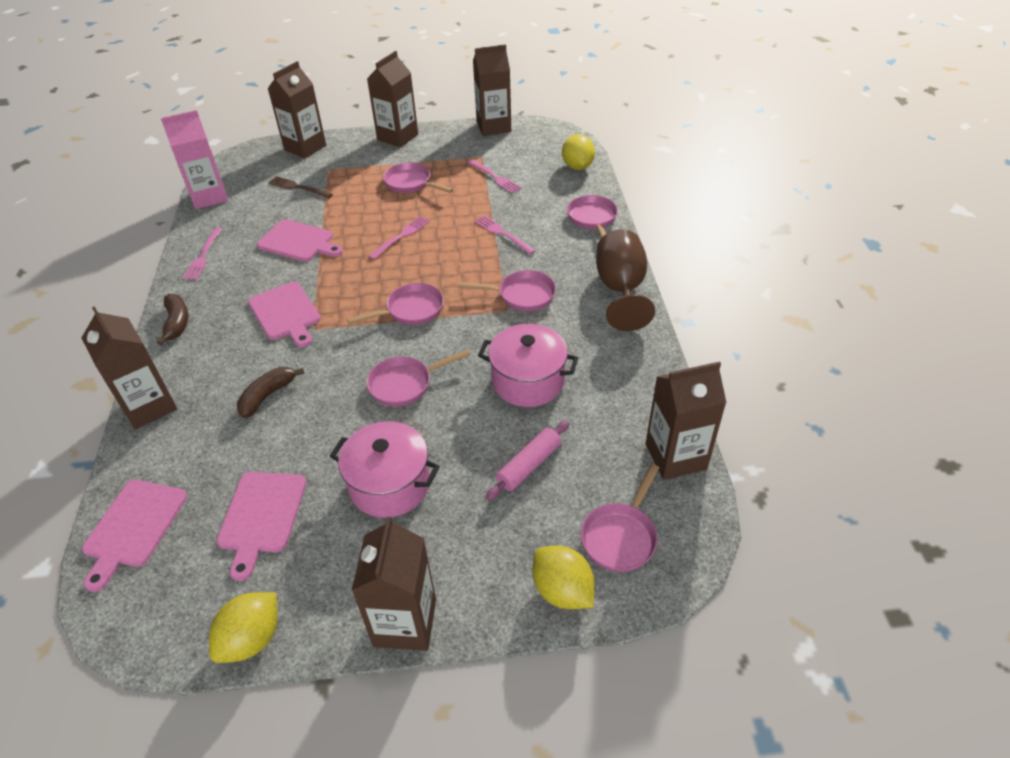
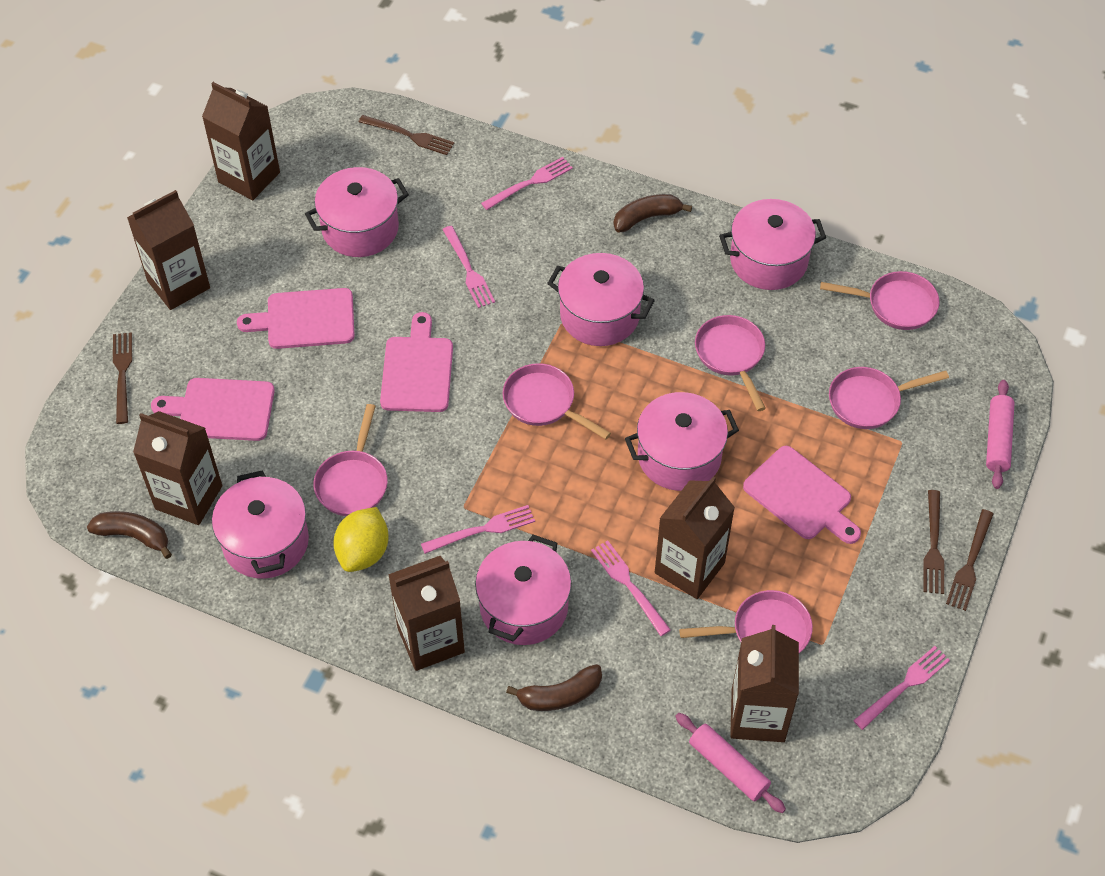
brown banana: [157,294,188,345] [237,367,304,418] = 2 -> [87,511,172,559] [506,664,602,711] [614,194,692,232] = 3
brown fork: [268,176,333,198] = 1 -> [113,332,132,424] [359,115,454,155] [923,490,944,594] [946,509,994,611] = 4
brown goblet: [596,230,655,331] = 1 -> none = 0
pink carton: [161,110,228,209] = 1 -> none = 0
pink fork: [183,228,222,280] [368,216,430,260] [467,159,522,194] [474,215,536,254] = 4 -> [421,505,535,554] [442,226,495,308] [481,157,573,210] [591,540,671,636] [853,646,950,730] = 5
pink pot: [330,421,440,518] [478,324,578,407] = 2 -> [212,470,309,579] [305,167,409,257] [475,535,571,645] [547,253,655,346] [625,392,739,491] [719,199,826,290] = 6
pink rolling pin: [486,420,569,500] = 1 -> [675,713,786,813] [986,380,1015,489] = 2
yellow lemon: [209,592,277,663] [533,546,595,609] [562,134,595,170] = 3 -> [333,507,389,572] = 1

